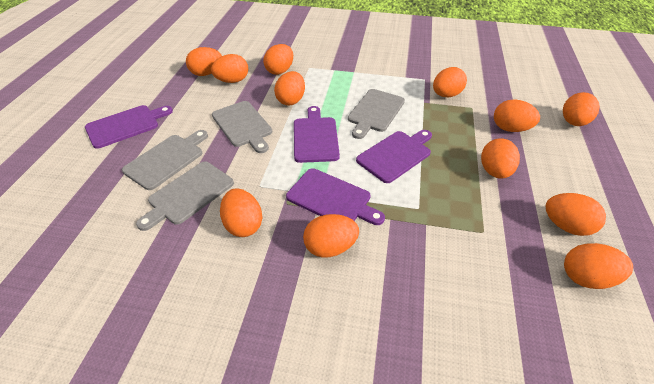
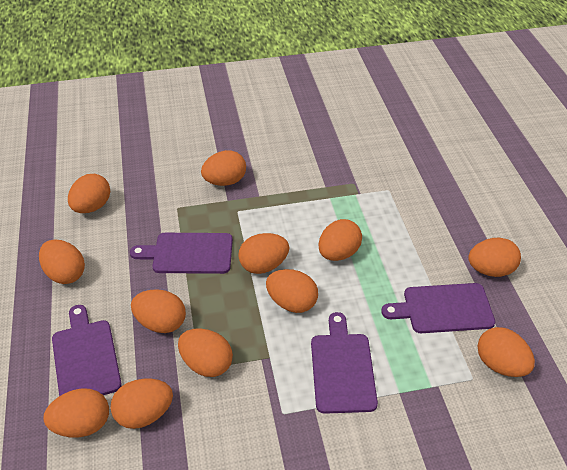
grey cutting board: [122,130,208,190] [136,161,234,231] [212,101,272,153] [348,89,405,139] = 4 -> none = 0

